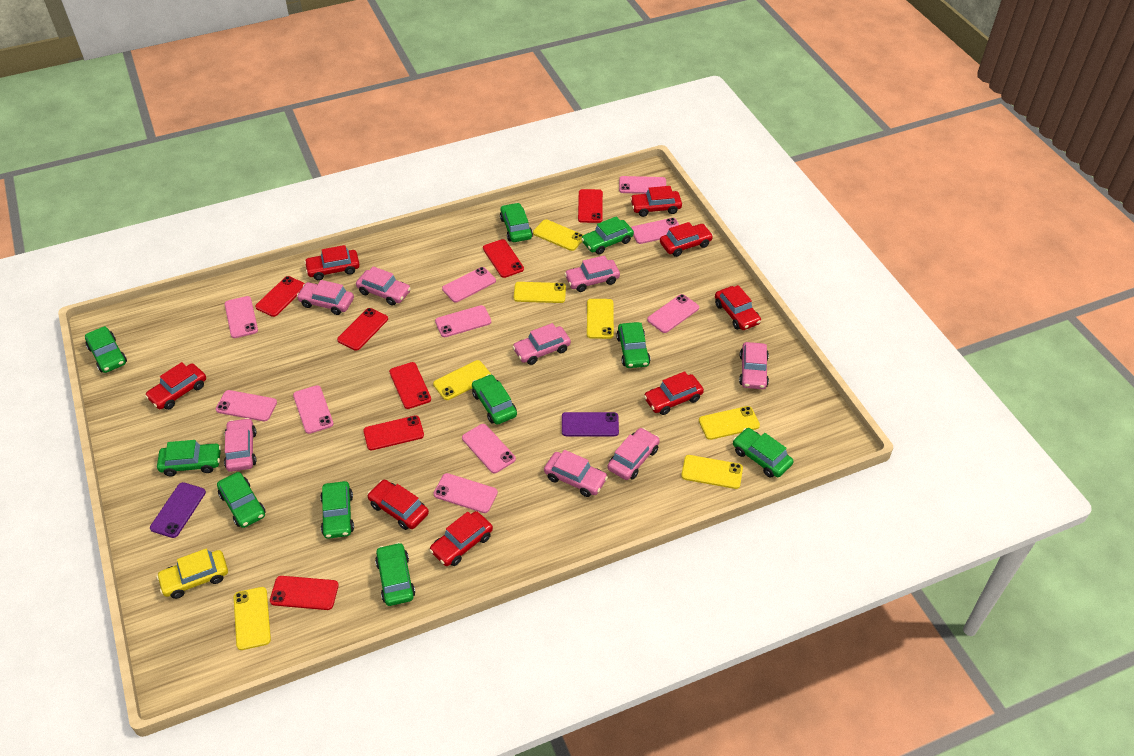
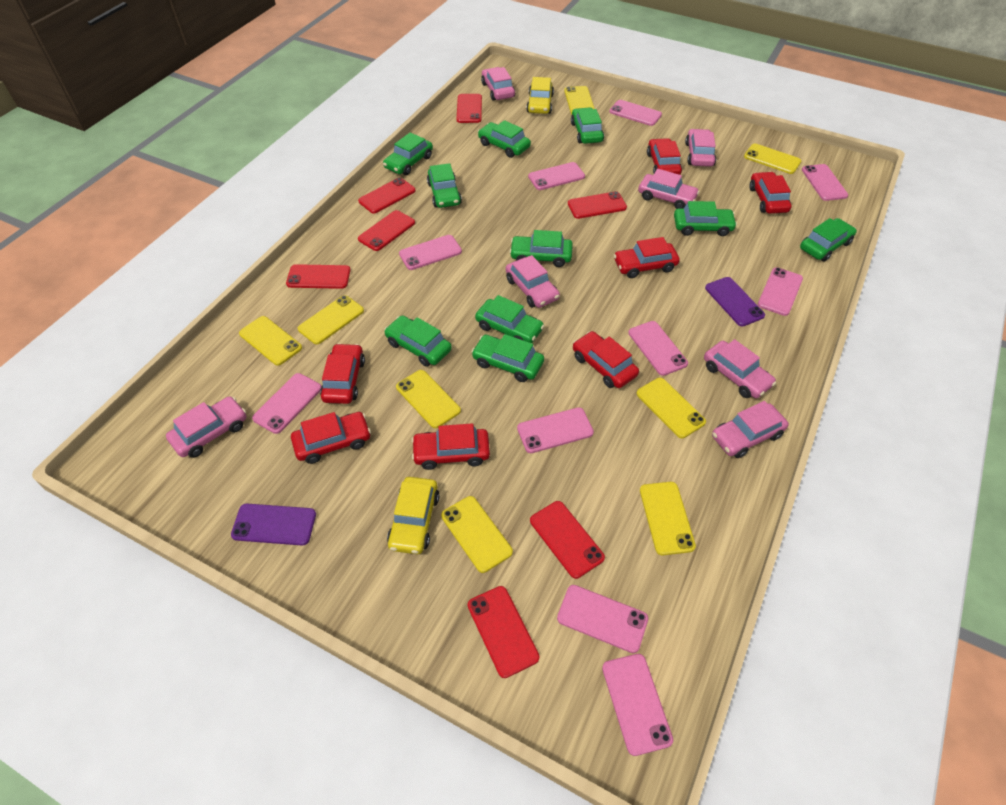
pink car: [224,418,256,472] [297,280,354,315] [356,266,411,306] [512,323,571,365] [544,450,608,497] [564,255,620,292] [608,428,660,480] [739,342,769,389] = 8 -> [166,396,246,458] [481,67,515,101] [506,255,560,308] [638,169,699,209] [685,129,716,167] [704,339,776,398] [712,401,789,458] = 7
red car: [145,362,206,410] [304,245,360,280] [367,480,429,530] [429,511,493,566] [630,186,682,217] [644,371,704,415] [660,222,713,257] [715,285,761,330] = 8 -> [291,412,371,464] [320,343,365,404] [412,423,490,470] [573,331,639,388] [614,237,680,278] [647,138,682,175] [749,172,792,214] = 7
yellow car: [157,549,228,599] = 1 -> [387,477,439,554] [526,77,554,114] = 2
yellow phone: [234,587,271,650] [433,360,491,400] [514,282,566,303] [533,219,583,251] [587,299,614,339] [681,455,743,489] [699,406,760,440] = 7 -> [239,316,302,366] [298,295,364,344] [396,370,461,428] [441,496,513,573] [564,86,595,114] [636,378,706,438] [640,482,696,555] [744,144,801,174] = 8

